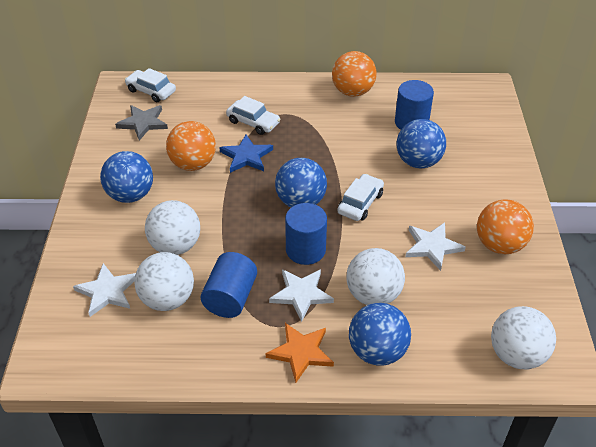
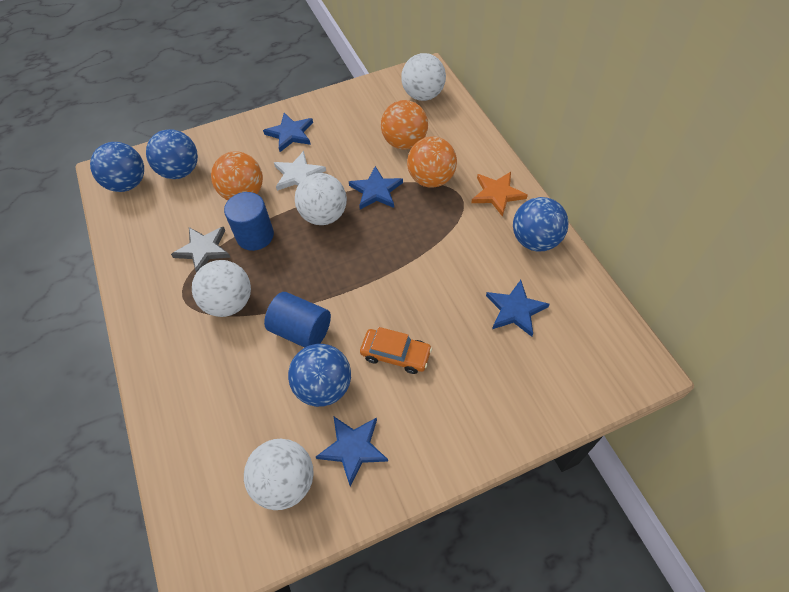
blue cylinder: [201,252,257,318] [285,203,327,265] [395,80,434,130] = 3 -> [224,192,274,251] [264,292,331,348] = 2
blue star: [219,134,273,173] = 1 -> [263,113,313,152] [316,417,388,487] [349,166,403,210] [486,280,550,337] = 4
orange car: none = 0 -> [360,327,432,374] = 1
white car: [125,68,176,102] [226,96,280,135] [337,174,384,221] = 3 -> none = 0
white star: [73,263,136,317] [269,269,334,322] [405,223,466,271] = 3 -> [274,151,326,191] = 1

